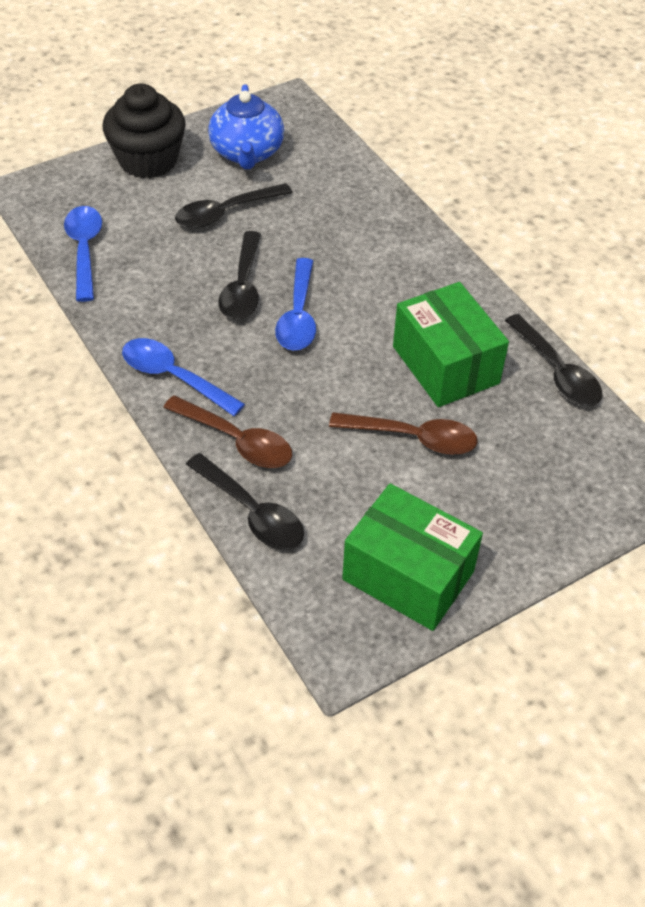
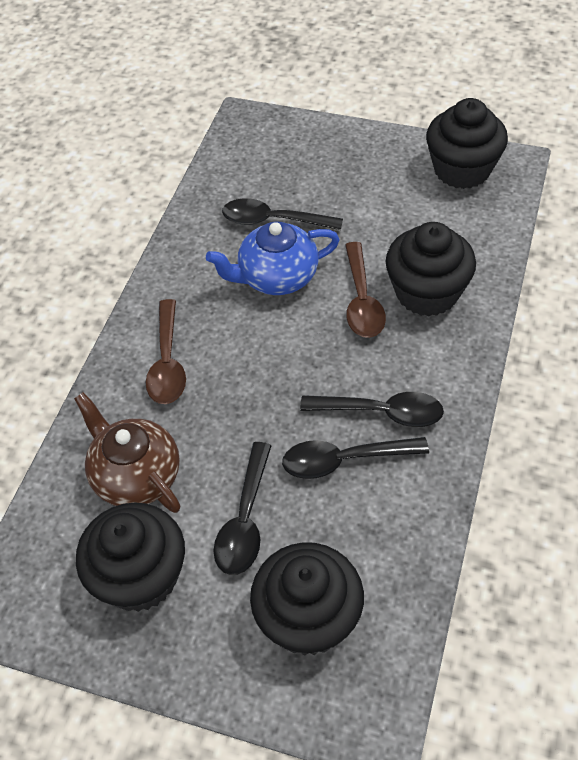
black cupcake: [103,84,186,179] = 1 -> [76,502,185,612] [250,542,364,656] [386,222,476,316] [426,98,508,189] = 4
blue spoon: [64,206,102,302] [122,338,245,416] [275,258,316,350] = 3 -> none = 0
brown teapot: none = 0 -> [74,392,180,513] = 1
green box: [342,483,483,631] [393,282,509,407] = 2 -> none = 0

